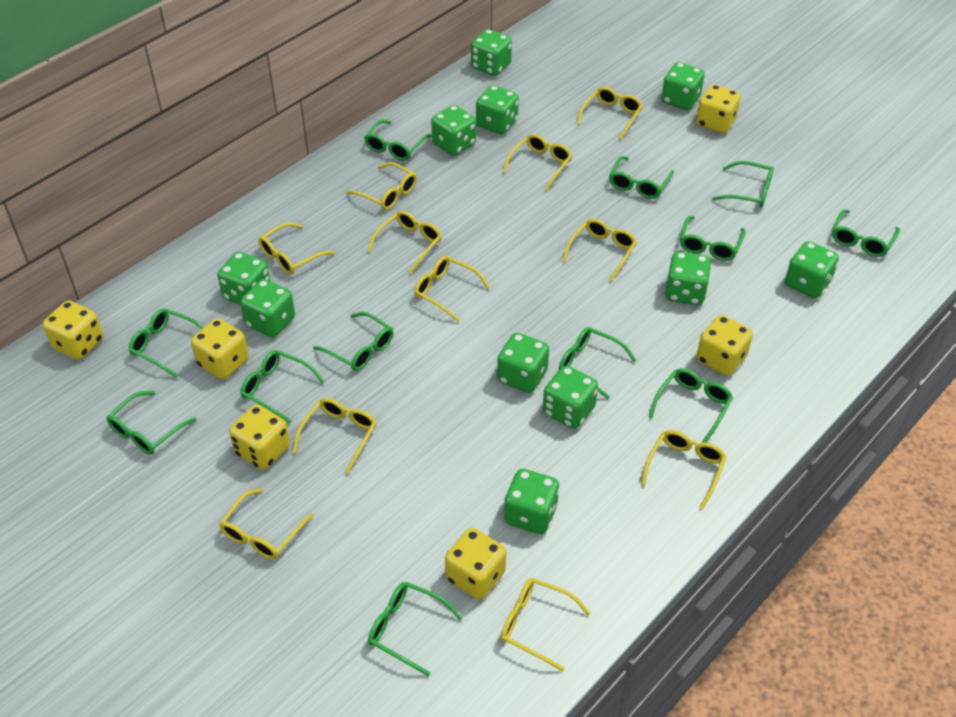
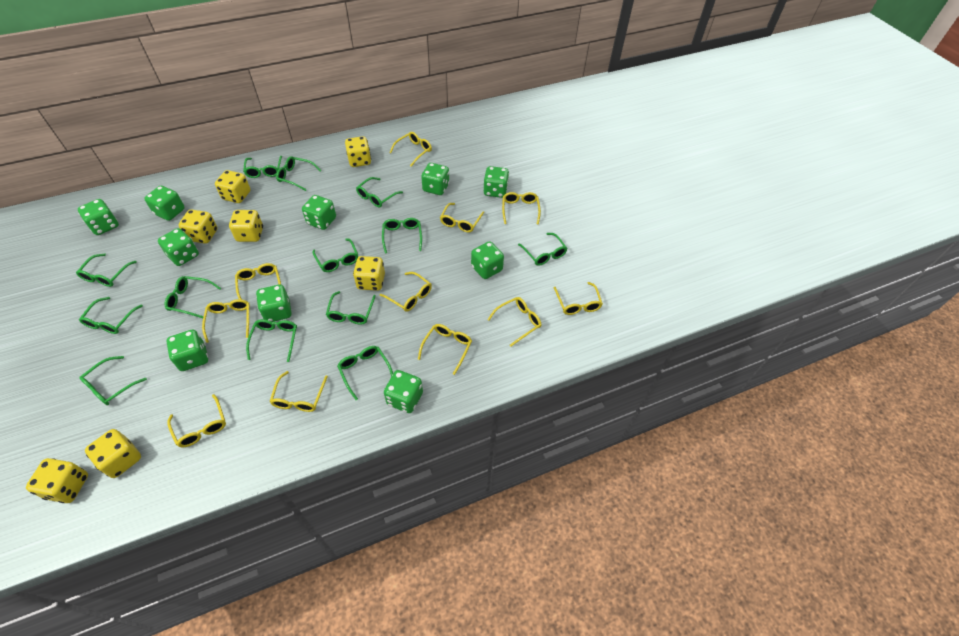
green dice: [217,252,271,304] [240,279,295,337] [431,105,476,156] [471,29,512,76] [476,85,519,134] [497,333,549,393] [504,469,560,534] [543,366,598,429] [661,62,705,110] [665,252,711,305] [785,241,839,298] = 11 -> [78,199,119,235] [144,186,185,221] [158,228,199,266] [166,330,208,371] [256,284,292,322] [302,195,336,230] [384,370,423,413] [421,163,449,195] [471,241,504,279] [484,166,509,198] = 10
green glasses: [106,391,197,455] [129,309,204,378] [240,350,324,424] [313,312,393,371] [364,120,432,161] [368,582,463,676] [559,327,636,399] [609,156,674,199] [649,368,733,443] [680,216,746,261] [712,161,774,207] [832,209,900,257] = 12 -> [76,253,136,287] [79,297,143,334] [79,356,147,405] [164,276,221,318] [243,156,282,178] [246,319,297,362] [276,156,321,191] [312,238,358,272] [326,291,376,324] [337,346,393,400] [356,177,403,208] [382,218,422,254] [518,233,567,266] = 13
yellow dice: [43,301,103,360] [191,318,249,379] [229,405,290,470] [445,528,506,600] [696,85,741,133] [697,315,753,376] = 6 -> [26,458,88,503] [85,429,141,478] [179,209,217,244] [215,170,251,203] [229,210,263,242] [345,136,371,167] [353,256,385,291] = 7

